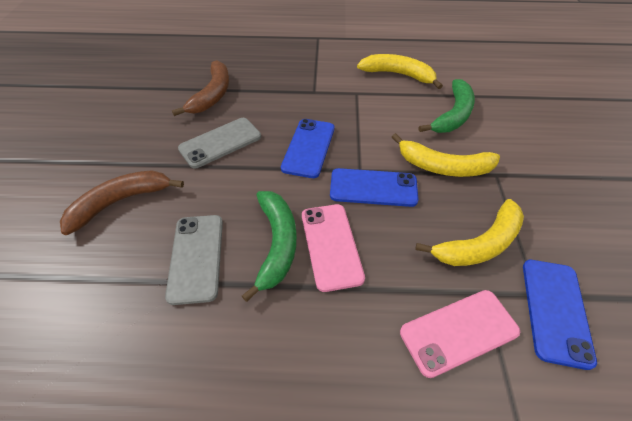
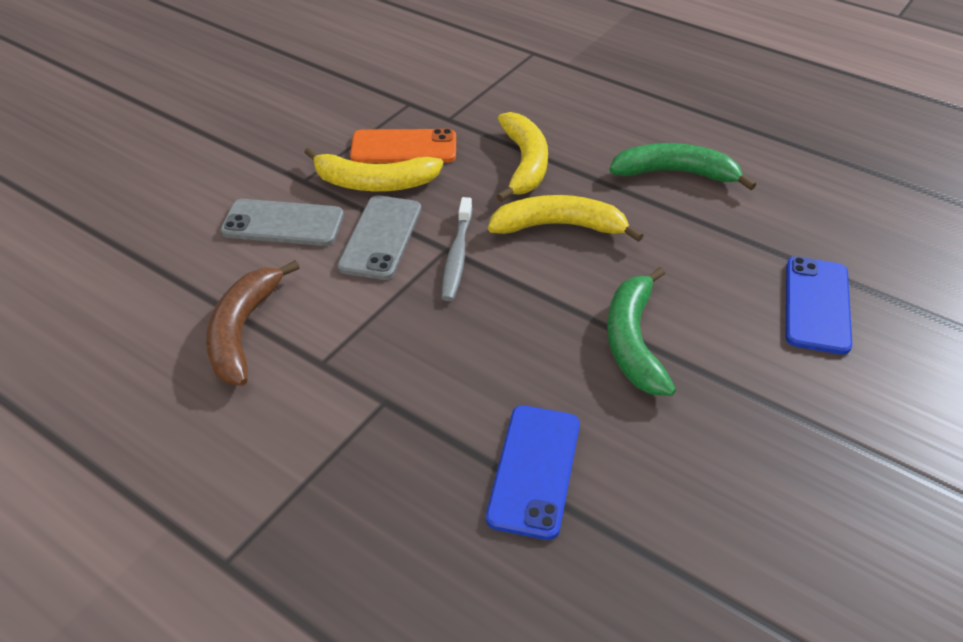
blue phone: [281,119,334,178] [330,168,419,207] [523,260,597,370] = 3 -> [486,405,580,540] [786,257,852,355] = 2
brown banana: [60,170,184,235] [172,60,229,116] = 2 -> [206,260,300,386] = 1
grey toothbrush: none = 0 -> [442,197,472,301] = 1
orange phone: none = 0 -> [350,128,456,163] = 1
pink phone: [302,204,365,292] [400,290,520,378] = 2 -> none = 0

